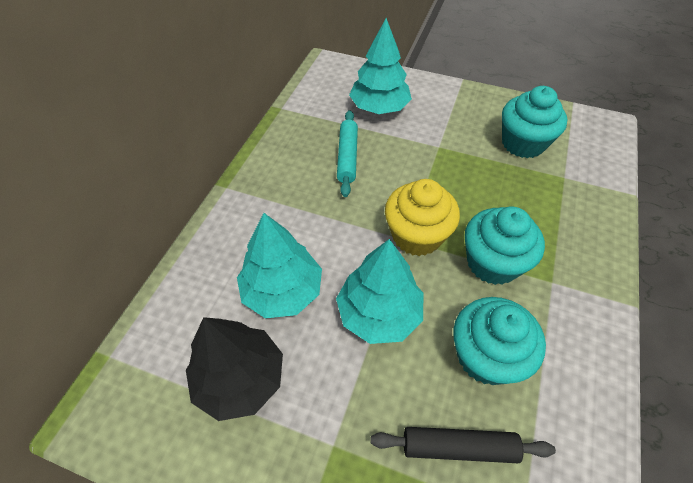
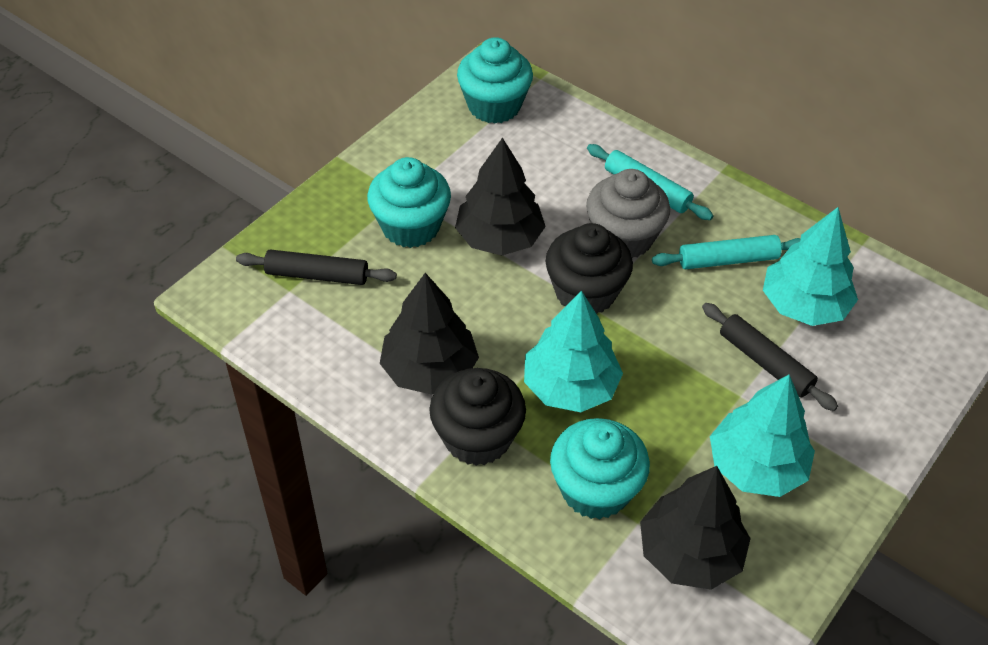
black cupcake: none = 0 -> [429,368,526,466] [546,223,633,314] = 2
black rolling pin: [371,427,556,463] = 1 -> [236,249,397,285] [702,303,838,411] = 2
black tree: [186,317,283,421] = 1 -> [380,273,479,395] [455,138,546,255] [640,466,751,590] = 3
grey cupcake: none = 0 -> [586,169,670,258] = 1
turquoise rolling pin: [337,110,358,197] = 1 -> [587,144,713,220] [652,235,801,269] = 2
yellow cupcake: [385,179,460,256] = 1 -> none = 0

